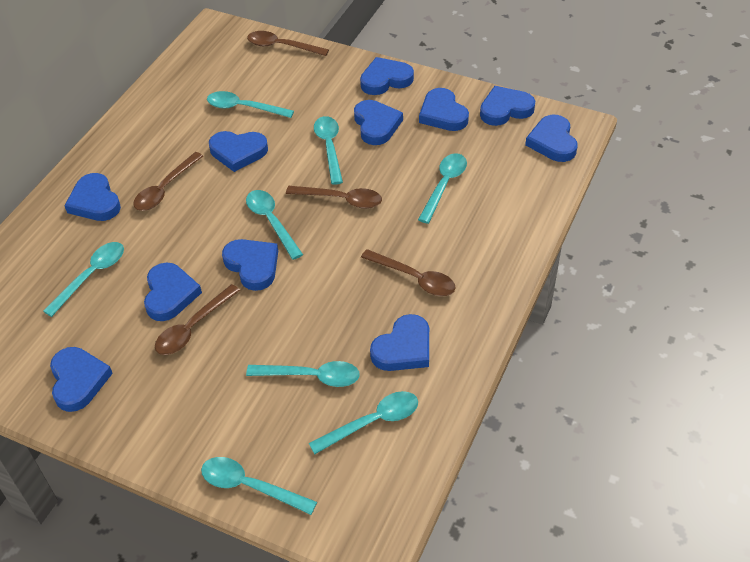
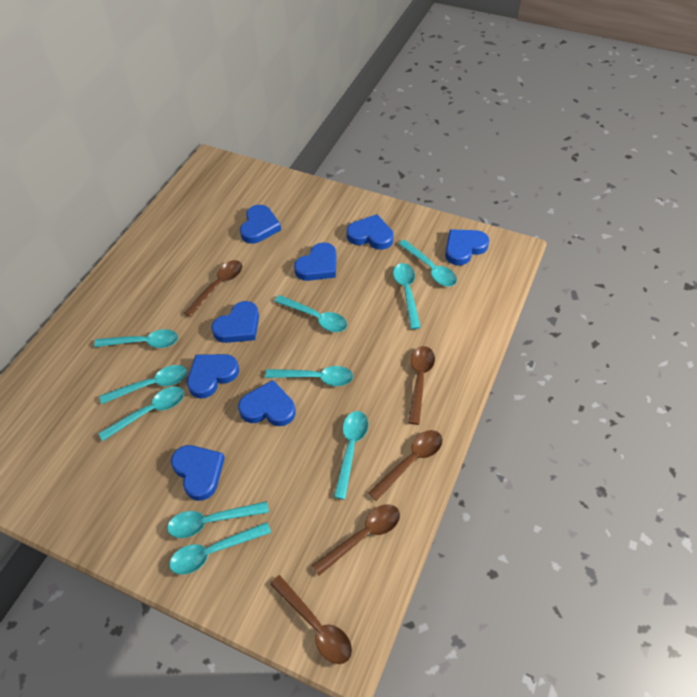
blue heart: [50,347,113,412] [64,173,121,221] [144,263,202,321] [209,131,268,172] [222,239,278,291] [354,100,403,145] [360,57,414,95] [370,314,429,371] [419,88,469,131] [480,86,535,126] [525,115,578,162] = 11 -> [171,445,225,501] [187,354,239,399] [211,301,259,343] [238,380,296,426] [240,205,281,244] [294,242,336,281] [346,214,393,250] [445,229,489,265] = 8
turquoise spoon: [43,242,124,317] [201,457,317,515] [207,91,294,118] [246,190,303,260] [246,361,360,387] [309,391,418,454] [314,116,343,185] [418,153,467,224] = 8 -> [94,329,178,348] [98,387,184,441] [100,365,187,404] [167,501,269,538] [169,522,271,575] [265,366,353,386] [274,295,347,332] [334,411,369,500] [393,263,421,329] [398,240,457,287] = 10

